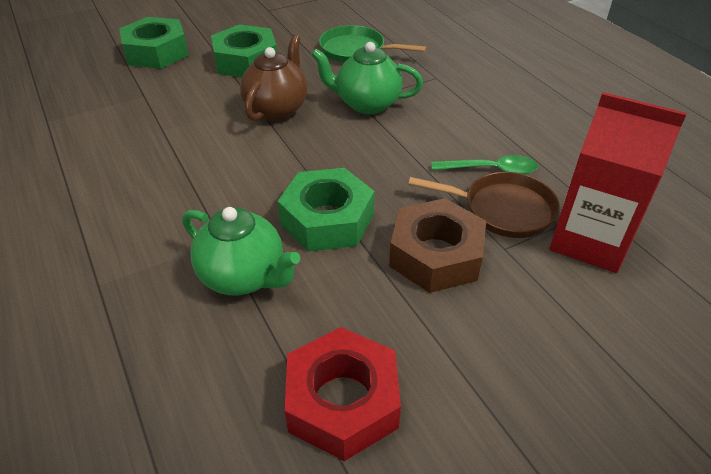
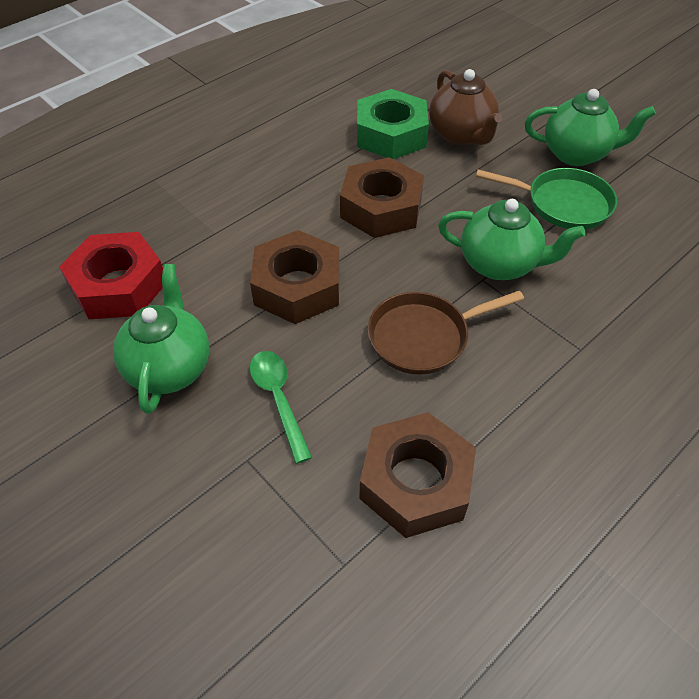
brown nut: [389,198,486,293] = 1 -> [250,230,339,324] [340,157,424,238] [359,412,476,538] = 3
green nut: [119,17,189,69] [211,24,277,77] [278,168,374,252] = 3 -> [357,89,429,159] = 1
green teapot: [182,207,300,296] [311,42,423,114] = 2 -> [113,264,209,414] [438,199,585,280] [525,89,656,166] = 3
red carton: [549,92,687,273] = 1 -> none = 0

